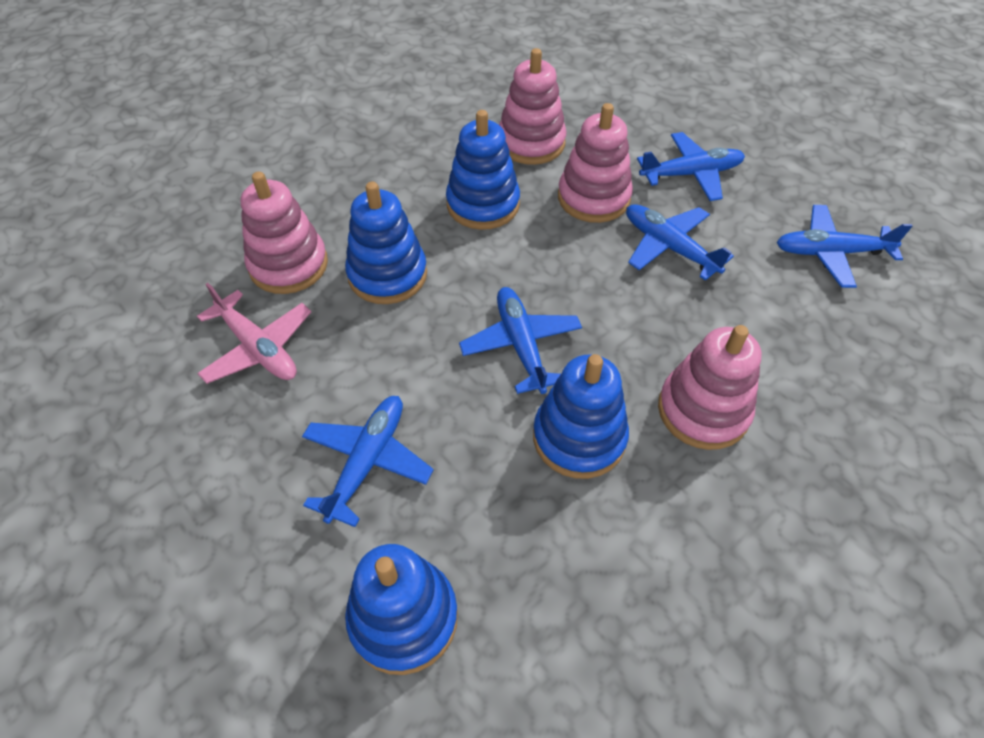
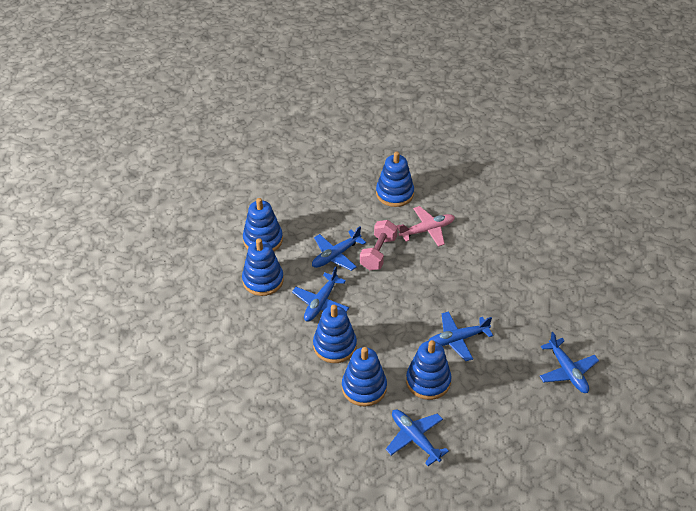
blue stacking toy: [345,182,427,304] [345,544,458,675] [446,110,520,230] [533,354,629,479] = 4 -> [242,238,284,296] [243,198,283,251] [313,305,357,363] [342,347,387,407] [376,151,414,207] [406,340,451,400] = 6
pink dumbbell: none = 0 -> [360,220,398,270] = 1
pink stacking toy: [241,172,328,294] [499,48,567,165] [558,103,633,223] [658,325,762,450] = 4 -> none = 0

